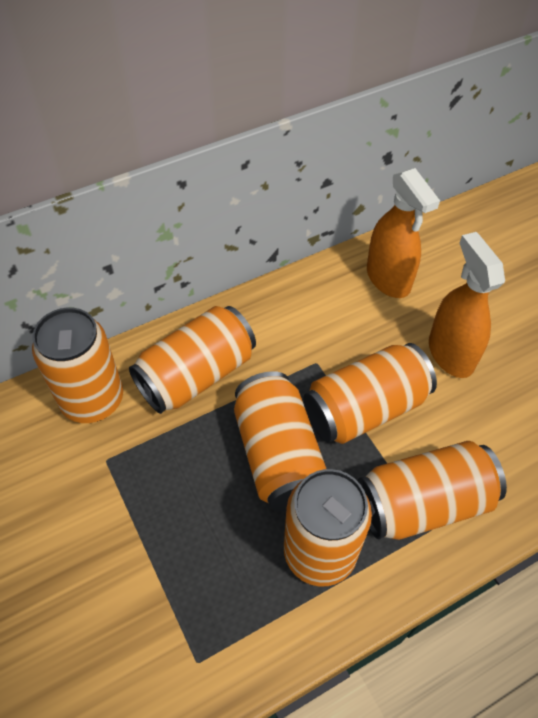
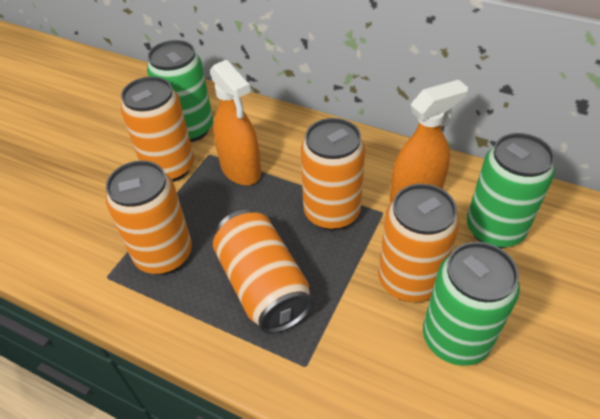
green can: none = 0 -> [147,40,213,142] [423,242,520,366] [466,133,555,248] = 3
orange can: [32,307,123,423] [129,306,256,414] [234,371,326,511] [284,469,372,586] [304,343,437,444] [358,441,507,540] = 6 -> [106,161,192,274] [121,76,194,182] [213,210,313,334] [301,118,365,230] [378,184,459,302] = 5

